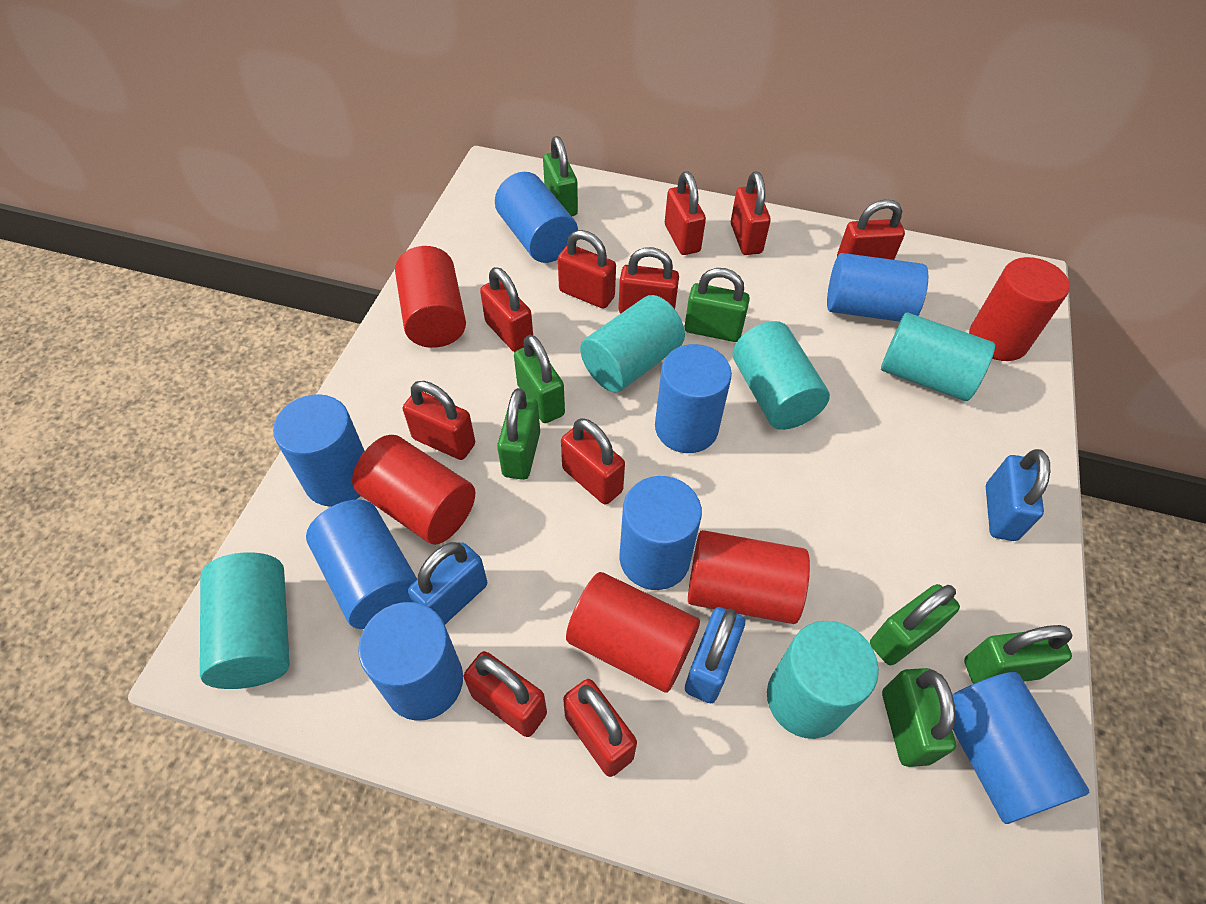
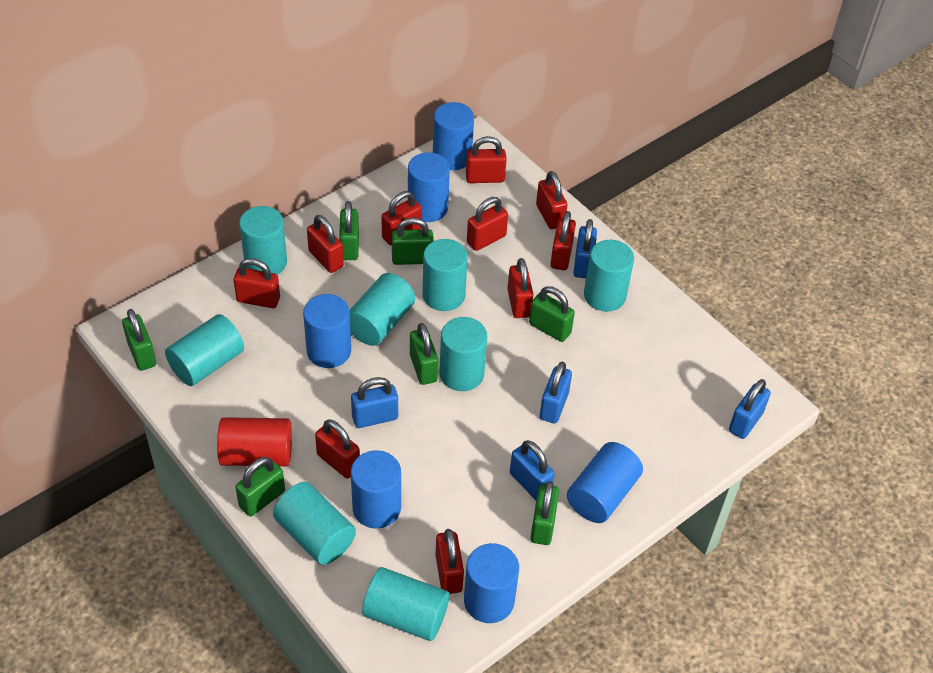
blue cylinder: [273,394,364,507] [306,499,417,629] [358,602,463,721] [495,172,578,263] [619,476,702,590] [655,344,732,453] [827,253,928,322] [952,672,1090,824] = 8 -> [303,294,351,368] [351,450,401,529] [408,152,450,222] [433,102,474,170] [464,543,519,623] [567,442,643,523] = 6
blue padlock: [408,542,487,625] [685,607,745,703] [986,449,1050,541] = 3 -> [351,377,398,428] [510,440,555,500] [540,362,572,423] [574,219,597,278] [729,379,771,439] = 5
red cylinder: [352,435,475,545] [395,246,466,348] [566,572,700,693] [688,530,810,624] [969,257,1070,361] = 5 -> [217,417,292,467] = 1
turquoise cylinder: [200,552,290,689] [580,295,685,392] [733,321,830,430] [767,621,879,739] [881,313,995,401] = 5 -> [165,314,244,386] [239,206,287,275] [273,482,356,565] [350,273,415,346] [362,567,450,641] [423,239,468,311] [439,317,487,391] [584,240,634,312] = 8

